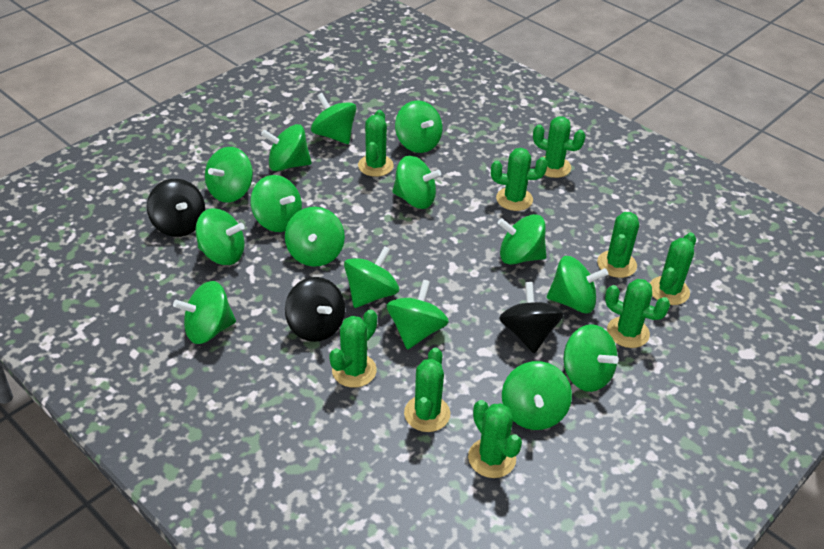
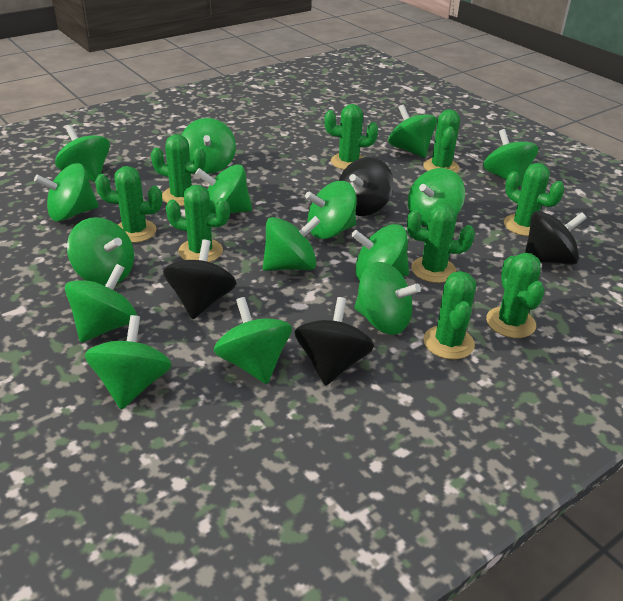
black spinning top: [147,179,205,237] [285,277,345,342] [499,282,564,353] = 3 -> [163,240,237,319] [294,297,374,386] [339,157,394,216] [525,211,587,265] = 4

